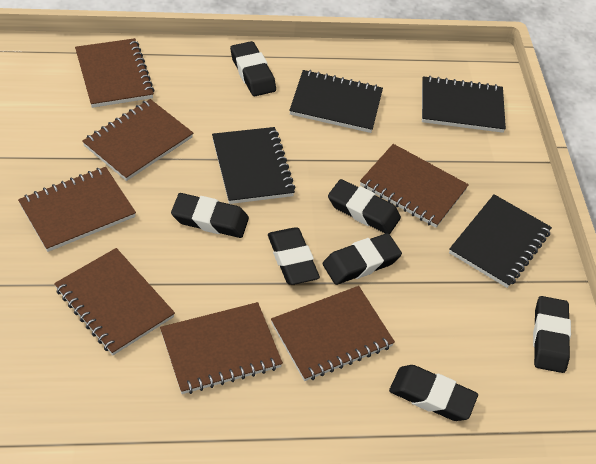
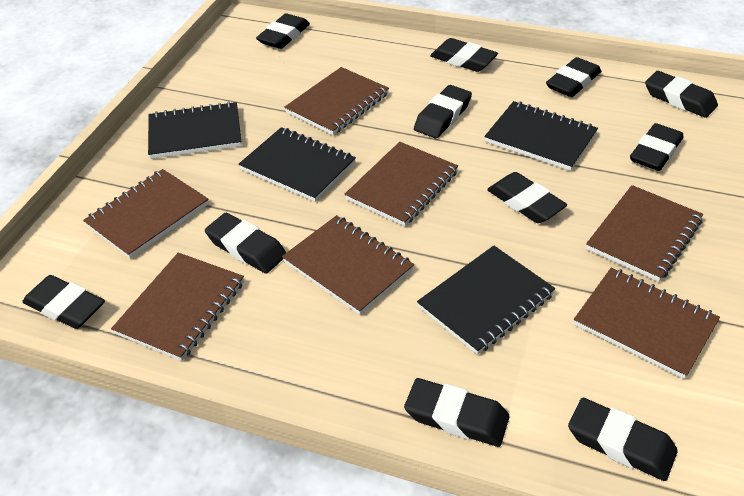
black eraser: [171,193,249,238] [230,41,276,96] [268,228,320,285] [323,233,402,285] [328,179,401,234] [389,365,478,421] [533,296,571,373] = 7 -> [22,275,105,329] [205,213,286,274] [256,13,310,49] [404,378,510,447] [414,85,472,138] [430,38,498,72] [487,172,567,223] [546,57,601,97] [568,398,677,481] [630,123,684,171] [645,71,718,118] = 11

